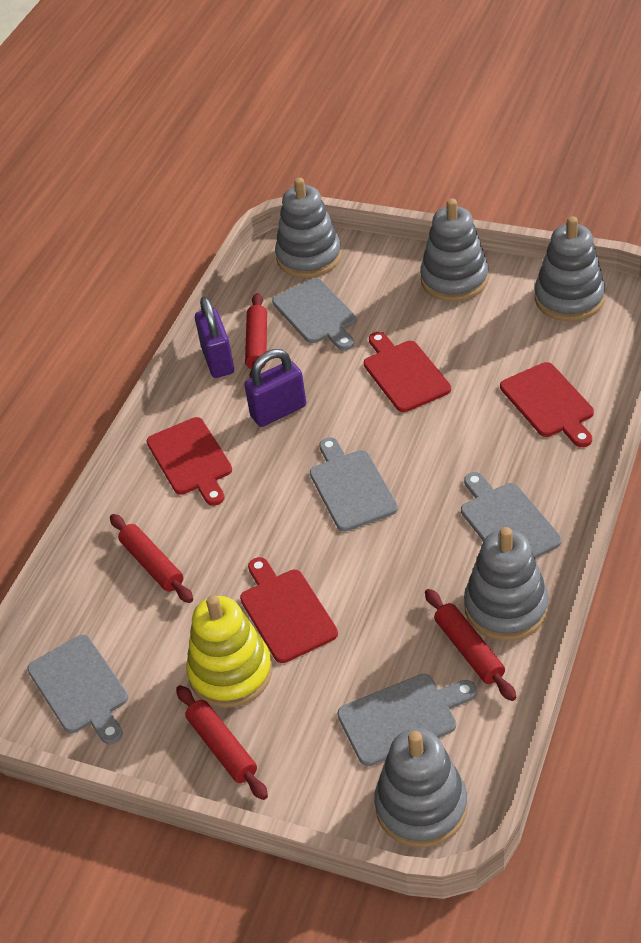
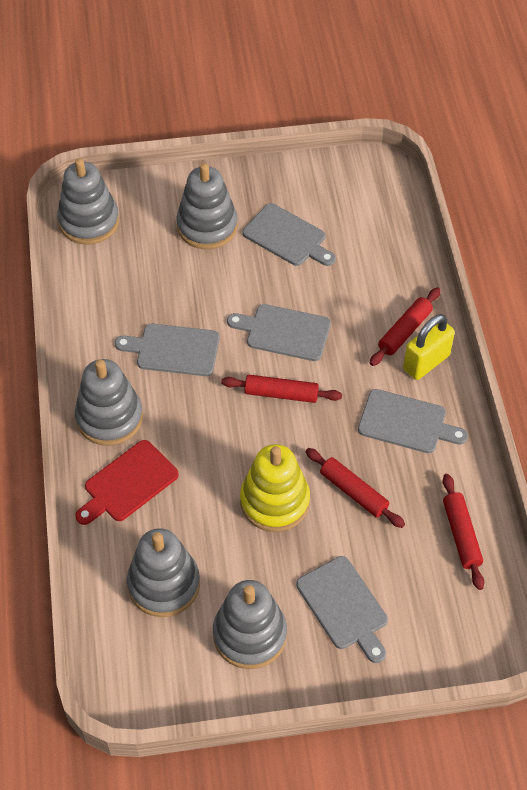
purple padlock: [195,296,234,378] [244,349,306,427] = 2 -> none = 0
red cutting board: [147,417,232,506] [240,557,338,663] [364,332,451,412] [500,362,594,447] = 4 -> [75,440,179,525] = 1
yellow padlock: none = 0 -> [403,314,455,380] = 1

